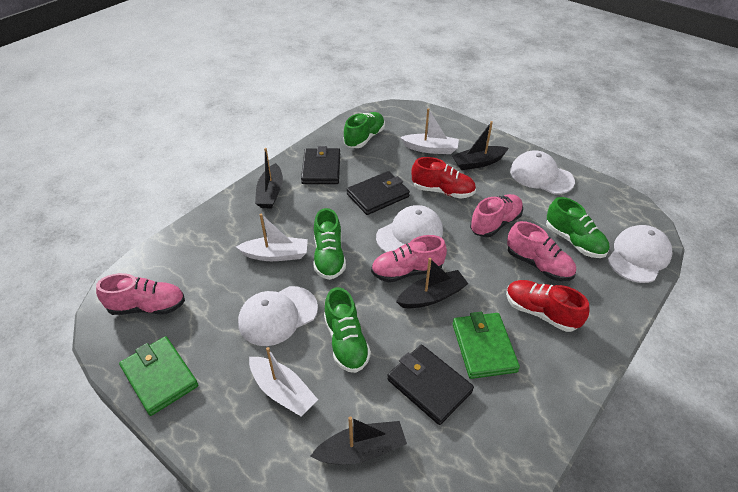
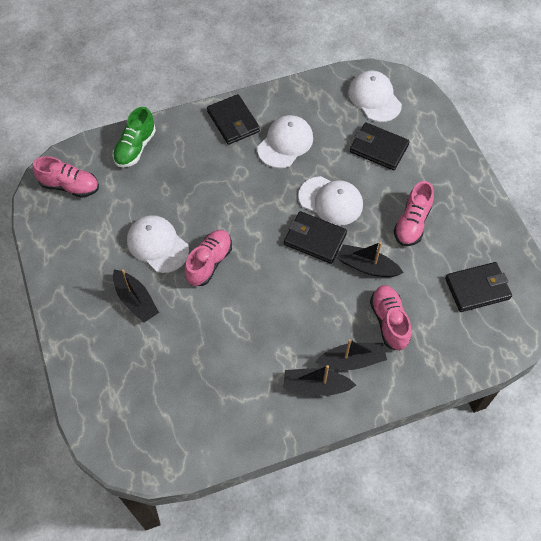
black wallet: [301,146,340,184] [347,171,410,215] [387,345,474,425] = 3 -> [207,94,260,145] [284,211,347,264] [350,122,410,170] [445,262,512,312] = 4
green shoe: [314,208,346,280] [324,287,371,373] [344,112,385,148] [546,197,609,258] = 4 -> [113,107,156,167] = 1
green wallet: [119,336,198,416] [453,312,520,379] = 2 -> none = 0
red shoe: [412,157,476,199] [506,280,590,332] = 2 -> none = 0
white boat: [236,214,308,261] [249,347,318,417] [400,108,459,154] = 3 -> none = 0

